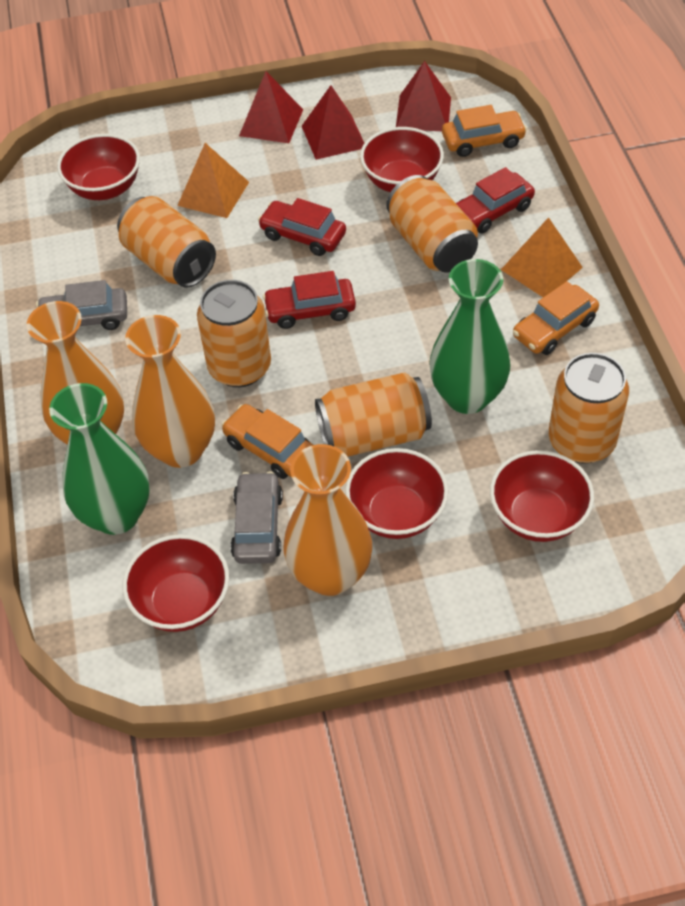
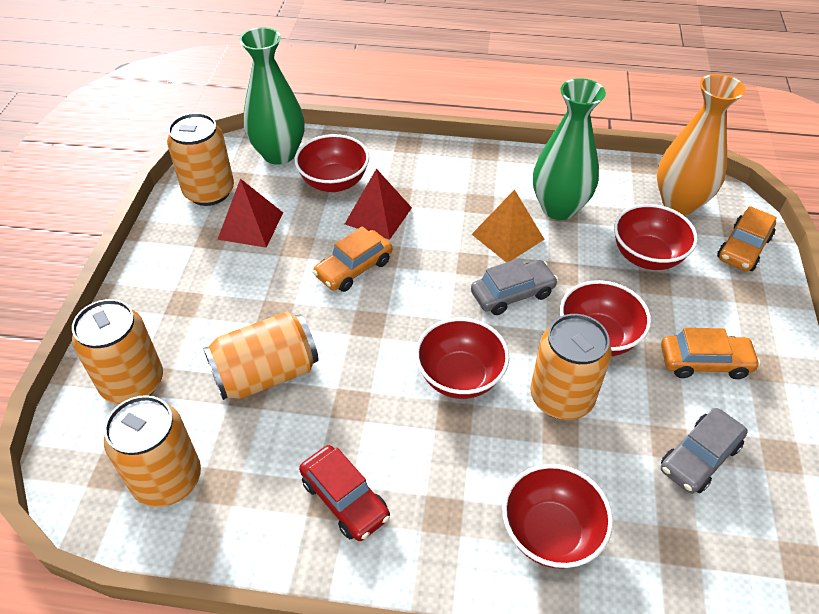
orange pyramid: [177,143,249,218] [501,217,583,297] = 2 -> [472,190,544,262] = 1
orange vase: [27,301,124,445] [125,315,215,468] [283,444,372,596] = 3 -> [657,74,746,215] = 1
red car: [258,198,346,256] [263,271,356,329] [456,167,535,233] = 3 -> [299,445,390,541] = 1
red pyramid: [239,71,303,143] [302,85,364,160] [396,61,451,131] = 3 -> [217,179,283,248] [345,168,412,240] = 2

